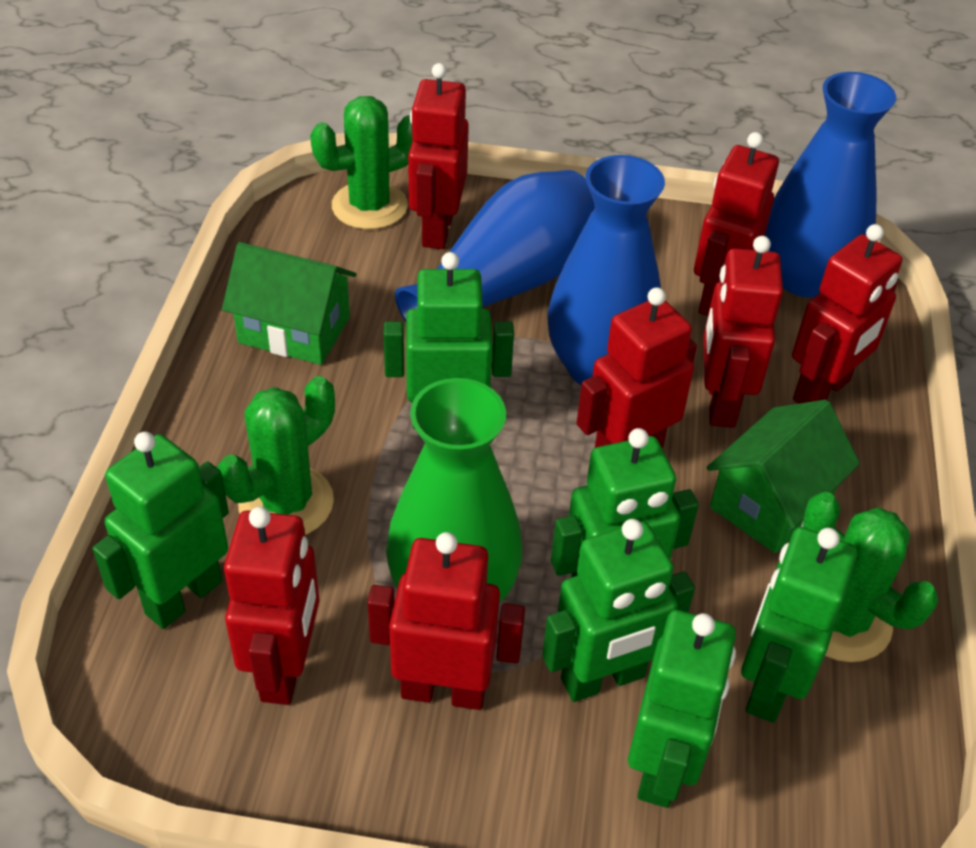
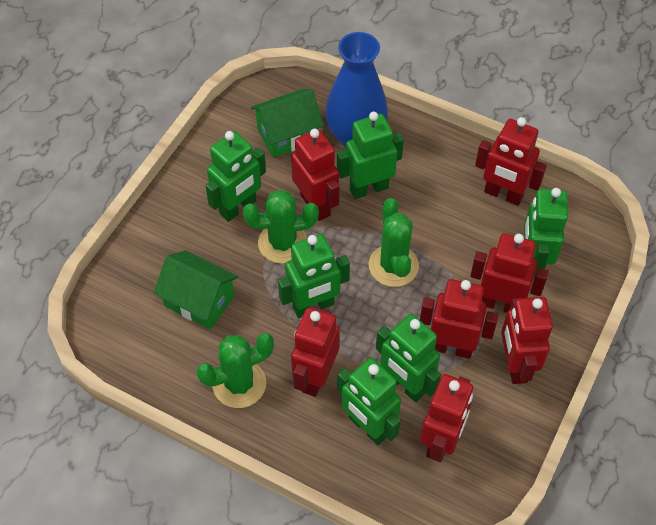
blue vase: [395,170,595,322] [548,155,665,385] [765,72,896,297] = 3 -> [325,32,388,147] = 1
green vase: [386,378,523,603] = 1 -> none = 0

